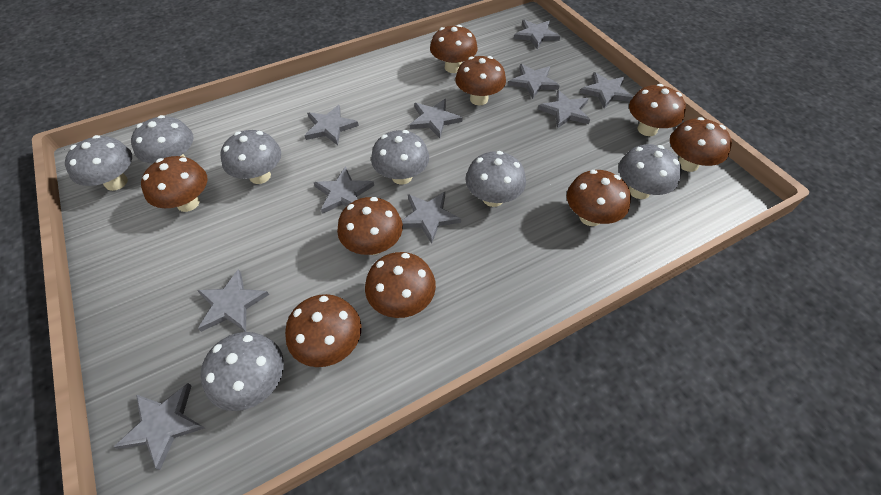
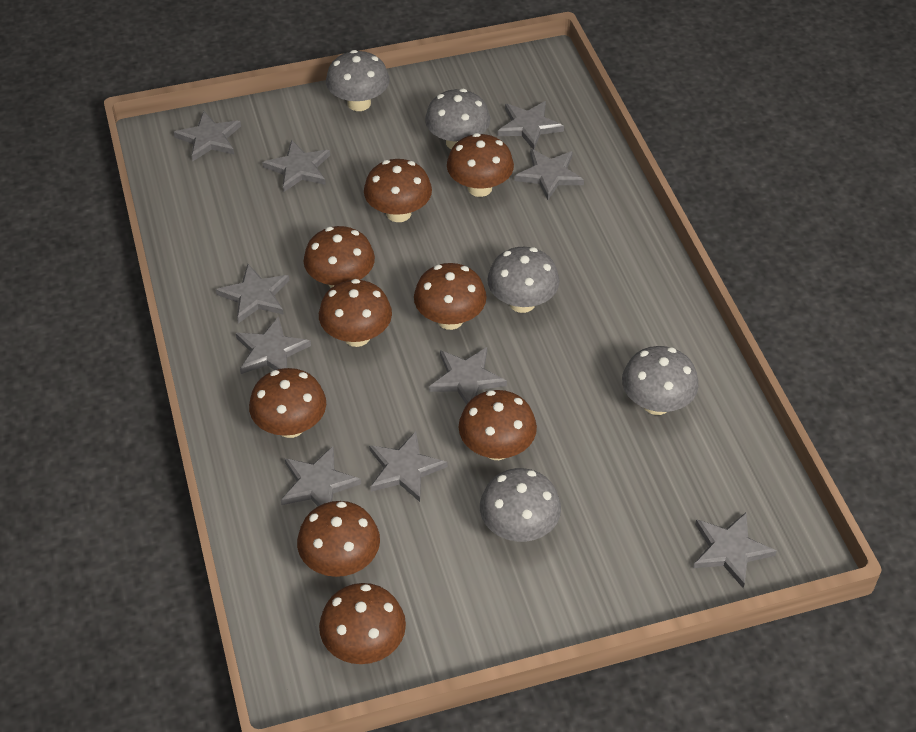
grey mushroom: [65,135,132,191] [131,115,194,163] [201,332,284,411] [220,130,281,184] [371,130,429,185] [465,151,526,207] [619,144,682,199] = 7 -> [326,50,390,111] [425,89,490,149] [480,468,561,542] [487,247,560,313] [622,346,699,415] = 5

